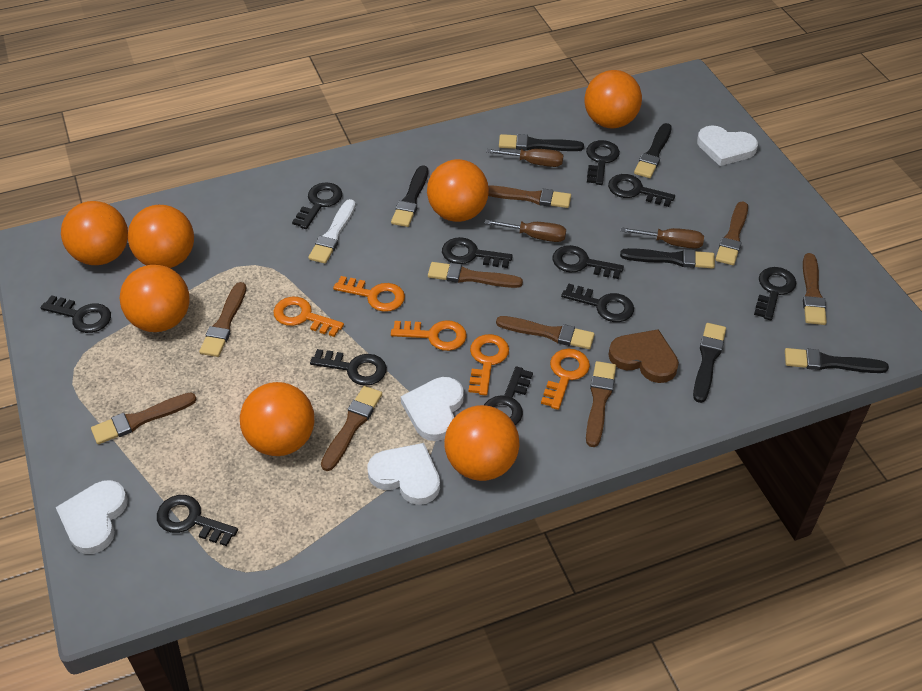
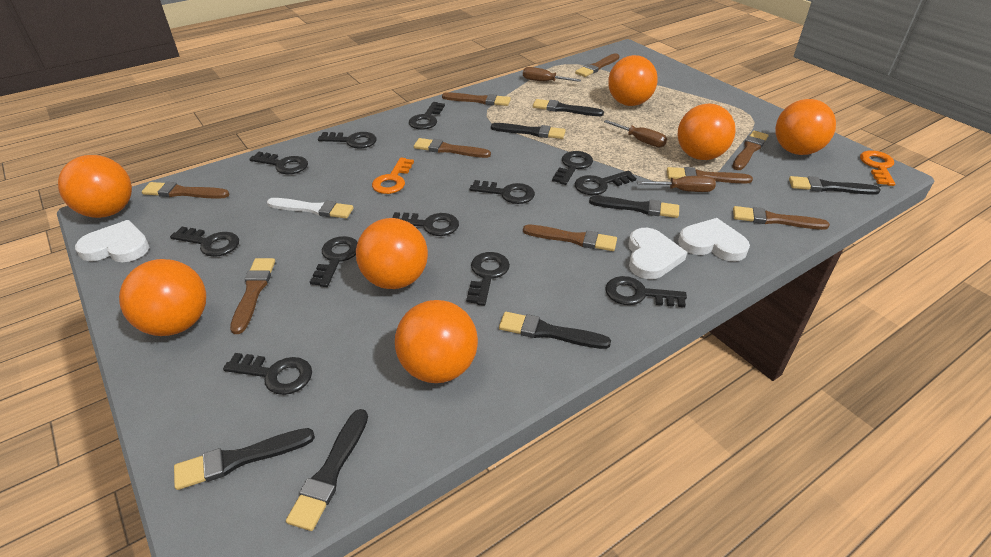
black brush: [391,165,428,227] [499,134,584,151] [620,248,715,269] [634,123,672,178] [693,323,726,403] [785,348,889,373] = 6 -> [174,428,315,490] [286,409,368,531] [491,123,566,139] [499,312,611,349] [533,99,604,116] [589,196,679,218] [789,176,881,195] = 7
black key: [41,295,111,333] [157,495,238,546] [292,182,342,229] [310,349,387,386] [442,237,513,268] [484,366,533,425] [552,245,624,279] [561,283,634,322] [586,140,620,185] [608,174,675,207] [754,267,796,320] = 11 -> [170,227,239,257] [223,353,312,395] [249,152,308,174] [310,236,358,287] [318,132,377,148] [392,212,459,236] [409,102,445,130] [466,252,510,306] [469,180,535,204] [552,151,593,185] [575,170,636,195] [605,276,687,307] = 12
brown heart: [608,329,679,383] = 1 -> none = 0
orange key: [274,297,344,337] [333,276,405,312] [391,320,467,351] [469,334,509,396] [541,349,590,410] = 5 -> [372,158,414,194] [860,151,895,186] = 2
white heart: [56,480,128,554] [367,443,440,505] [401,377,464,441] [697,125,758,166] = 4 -> [75,220,149,262] [628,228,687,279] [678,218,750,261] = 3

